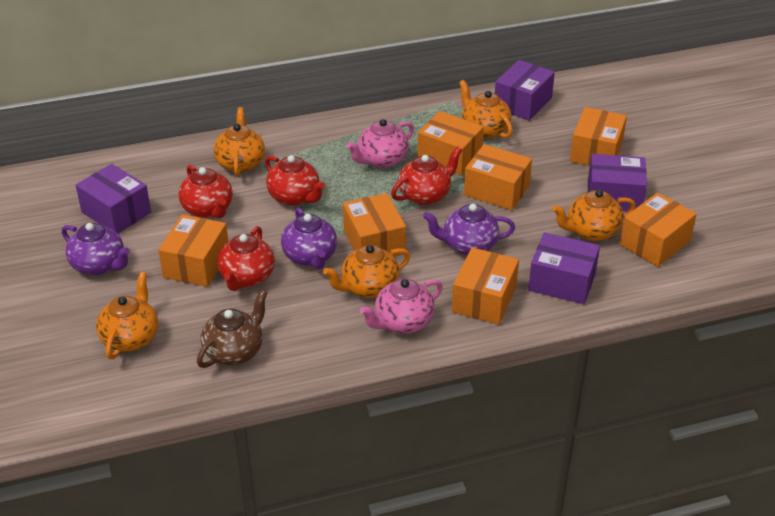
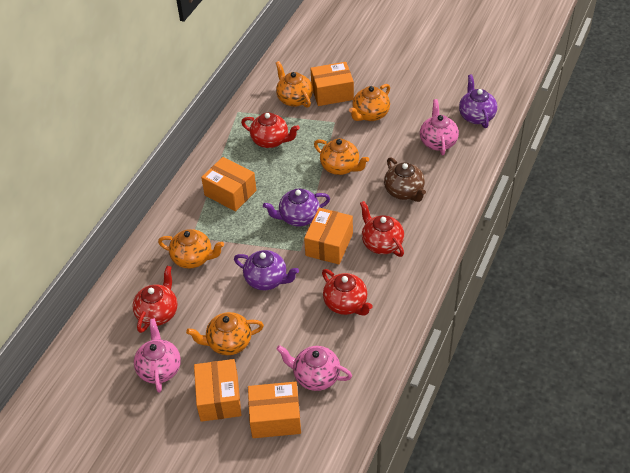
orange box: [158,214,228,287] [343,193,406,257] [417,111,484,175] [452,247,519,325] [464,144,532,210] [570,107,627,166] [620,193,697,267] = 7 -> [194,359,241,422] [201,157,257,212] [248,382,301,438] [304,208,353,264] [310,62,354,106] = 5
pink teapot: [347,119,414,168] [360,278,443,334] = 2 -> [134,318,181,393] [276,345,352,391] [420,99,459,155] = 3
purple box: [76,164,151,233] [495,60,555,121] [528,232,600,304] [587,154,647,211] = 4 -> none = 0

